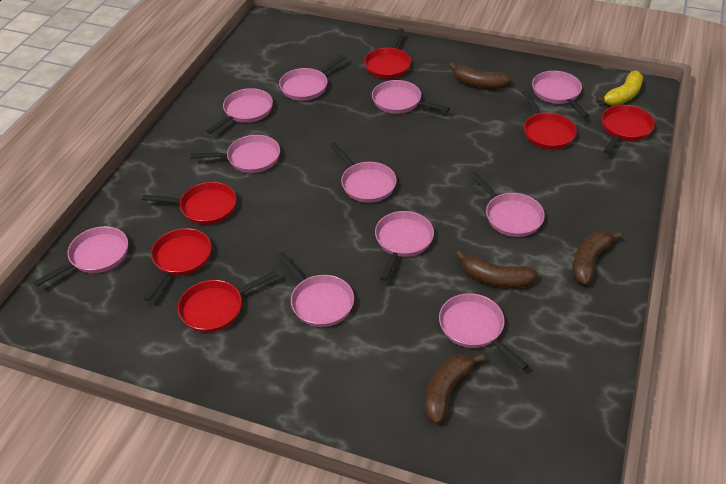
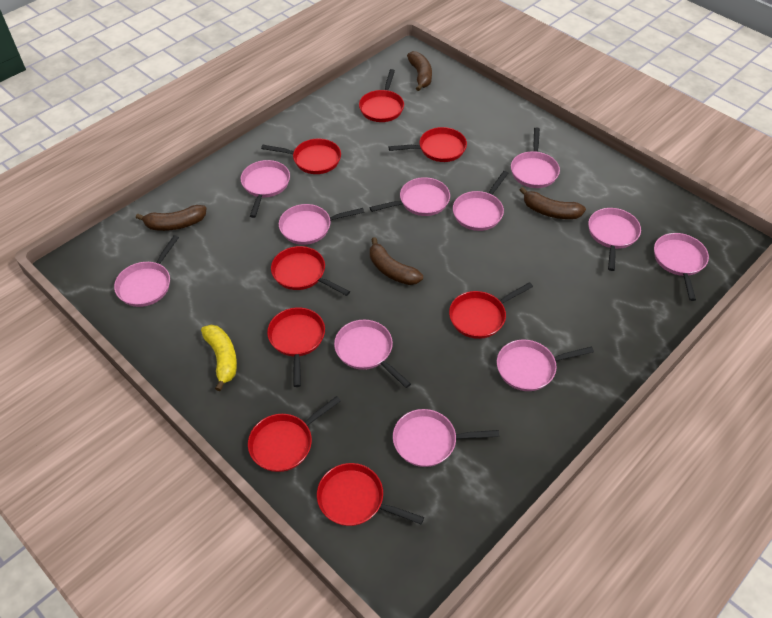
red pan: [141,182,237,225] [143,228,211,301] [178,271,278,333] [364,28,411,79] [522,90,577,149] [602,105,655,154] = 6 -> [248,396,341,472] [261,139,341,174] [267,307,325,387] [271,246,350,296] [317,463,424,526] [359,69,404,122] [388,127,467,162] [449,282,533,339] = 8

